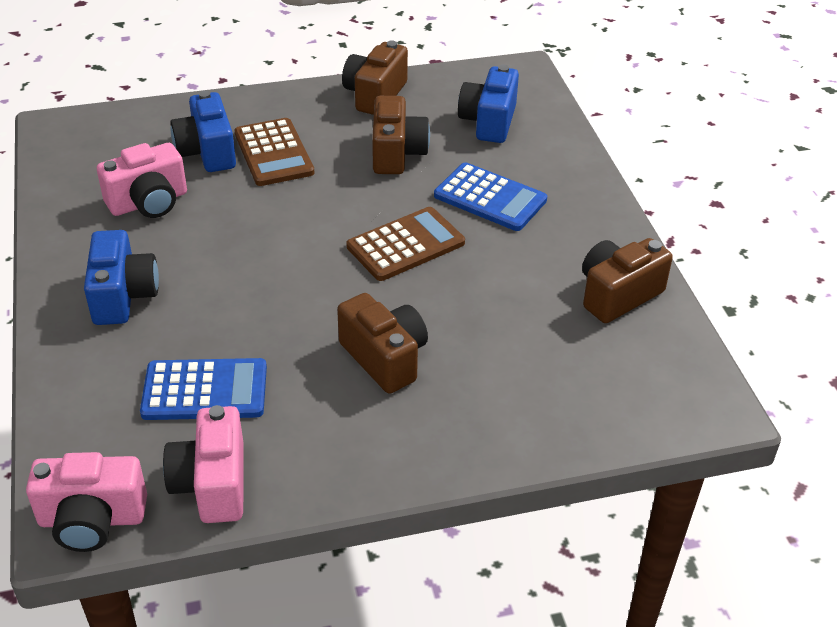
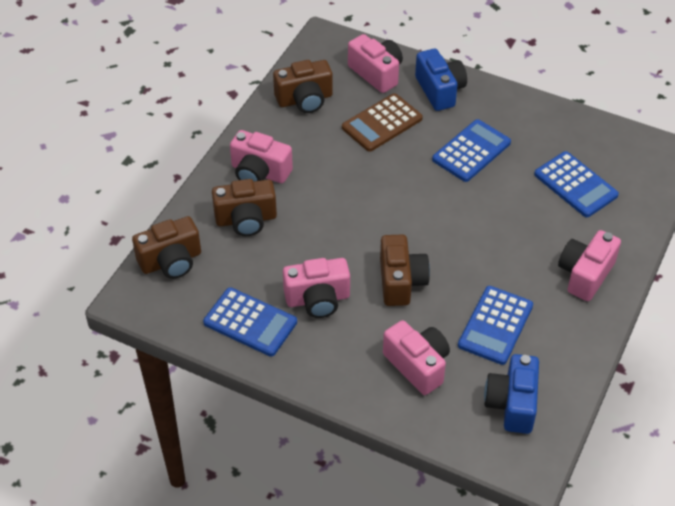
blue calculator: [140,358,267,420] [434,162,547,231] = 2 -> [203,287,297,357] [432,119,511,182] [458,286,533,365] [534,151,619,217] = 4
blue camera: [84,230,159,325] [170,91,236,172] [458,65,519,143] = 3 -> [415,49,467,111] [484,354,539,434] = 2
brown calculator: [235,118,315,186] [347,207,465,281] = 2 -> [342,93,423,152] = 1
pink camera: [26,452,147,552] [97,143,187,218] [163,405,244,523] = 3 -> [230,130,293,183] [283,258,350,318] [348,34,403,93] [383,320,450,395] [558,230,621,301] = 5

